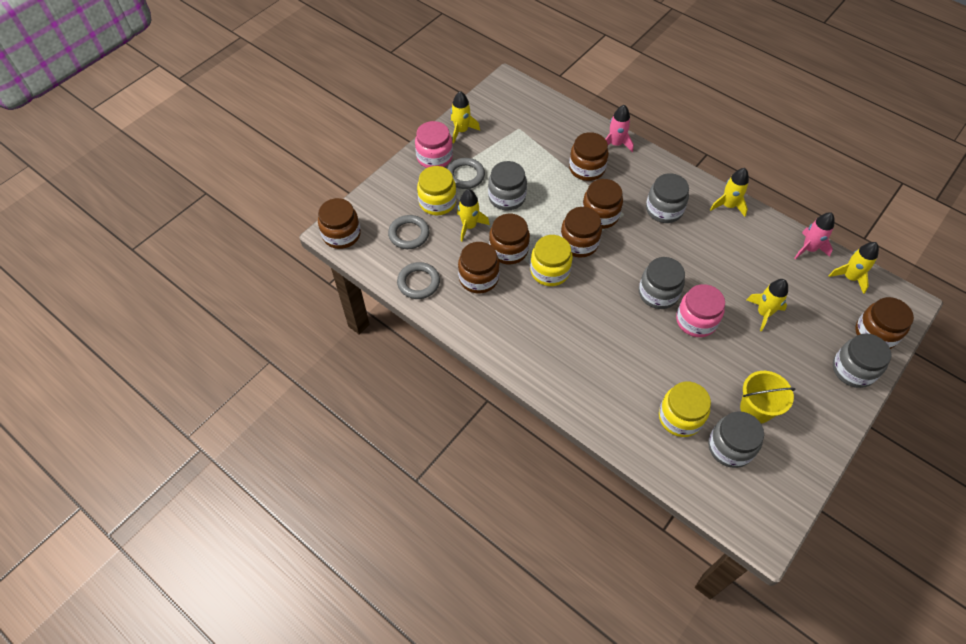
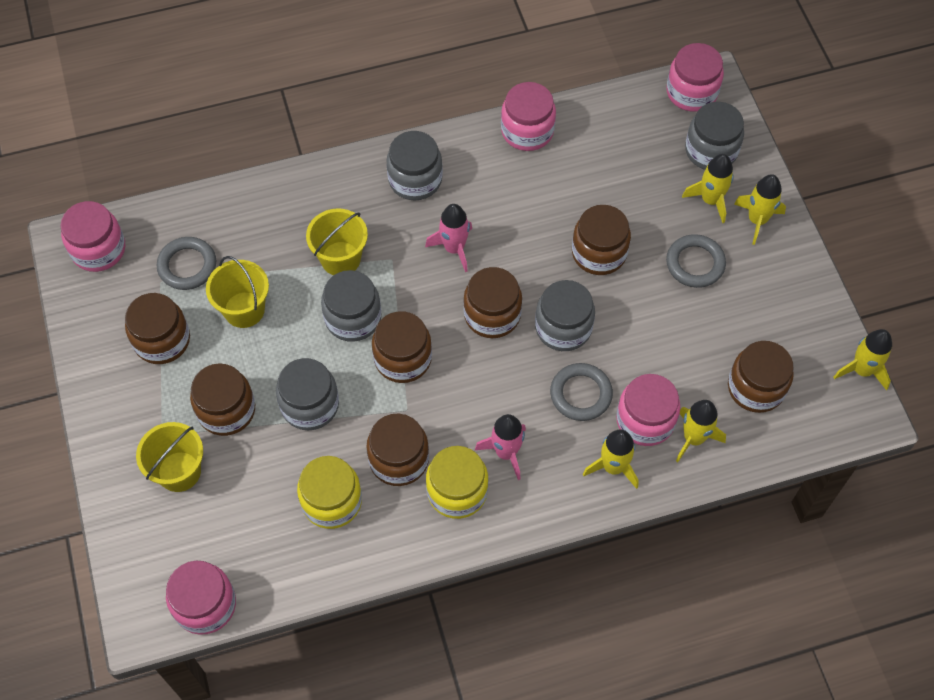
pink jar: [415,121,453,168] [676,284,725,337] = 2 -> [60,201,125,272] [166,561,236,635] [501,82,556,151] [616,374,680,446] [666,43,724,112] = 5
yellow bucket: [740,371,796,424] = 1 -> [136,422,203,492] [206,256,269,328] [306,208,368,275] = 3
yellow jar: [417,166,457,215] [530,235,573,286] [659,382,711,437] = 3 -> [297,456,362,529] [426,446,488,519] = 2

